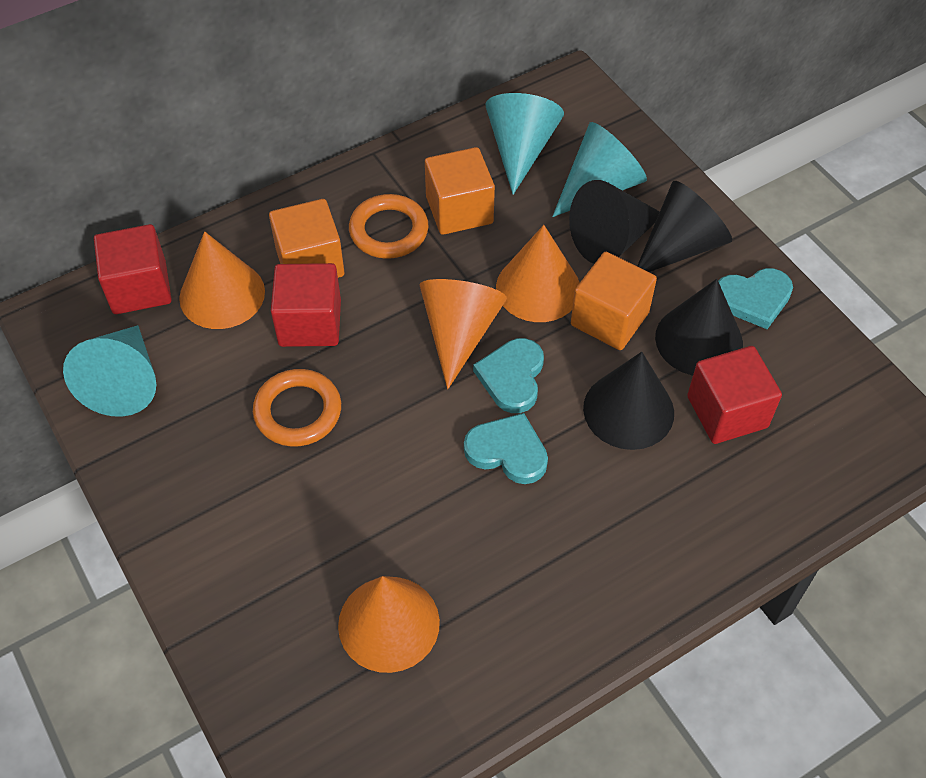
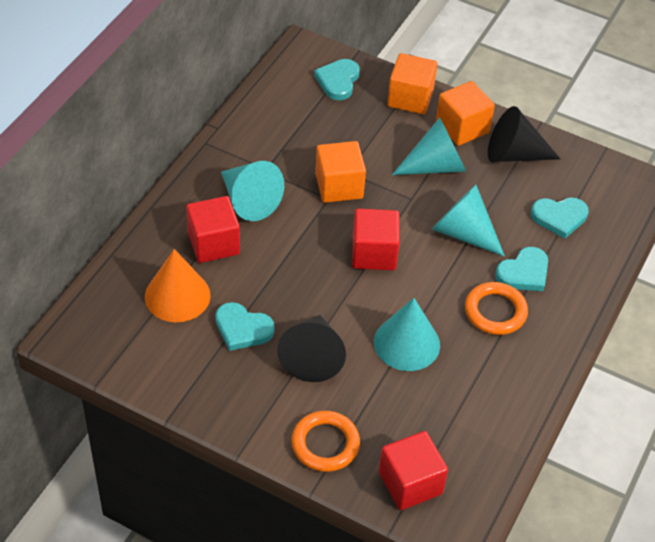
black cone: [569,180,660,264] [583,352,674,450] [637,181,732,272] [655,279,743,376] = 4 -> [277,315,346,382] [488,106,560,162] = 2
orange cone: [179,231,265,329] [338,576,440,673] [420,279,507,389] [496,225,580,322] = 4 -> [145,249,210,322] = 1
turquoise cone: [63,325,156,417] [486,93,564,195] [552,122,647,217] = 3 -> [221,161,284,221] [374,298,440,371] [392,118,466,175] [432,185,505,257] = 4
turquoise heart: [464,413,548,484] [473,338,544,413] [718,268,793,329] = 3 -> [215,302,274,351] [314,59,360,100] [495,247,548,291] [531,197,589,239] = 4

